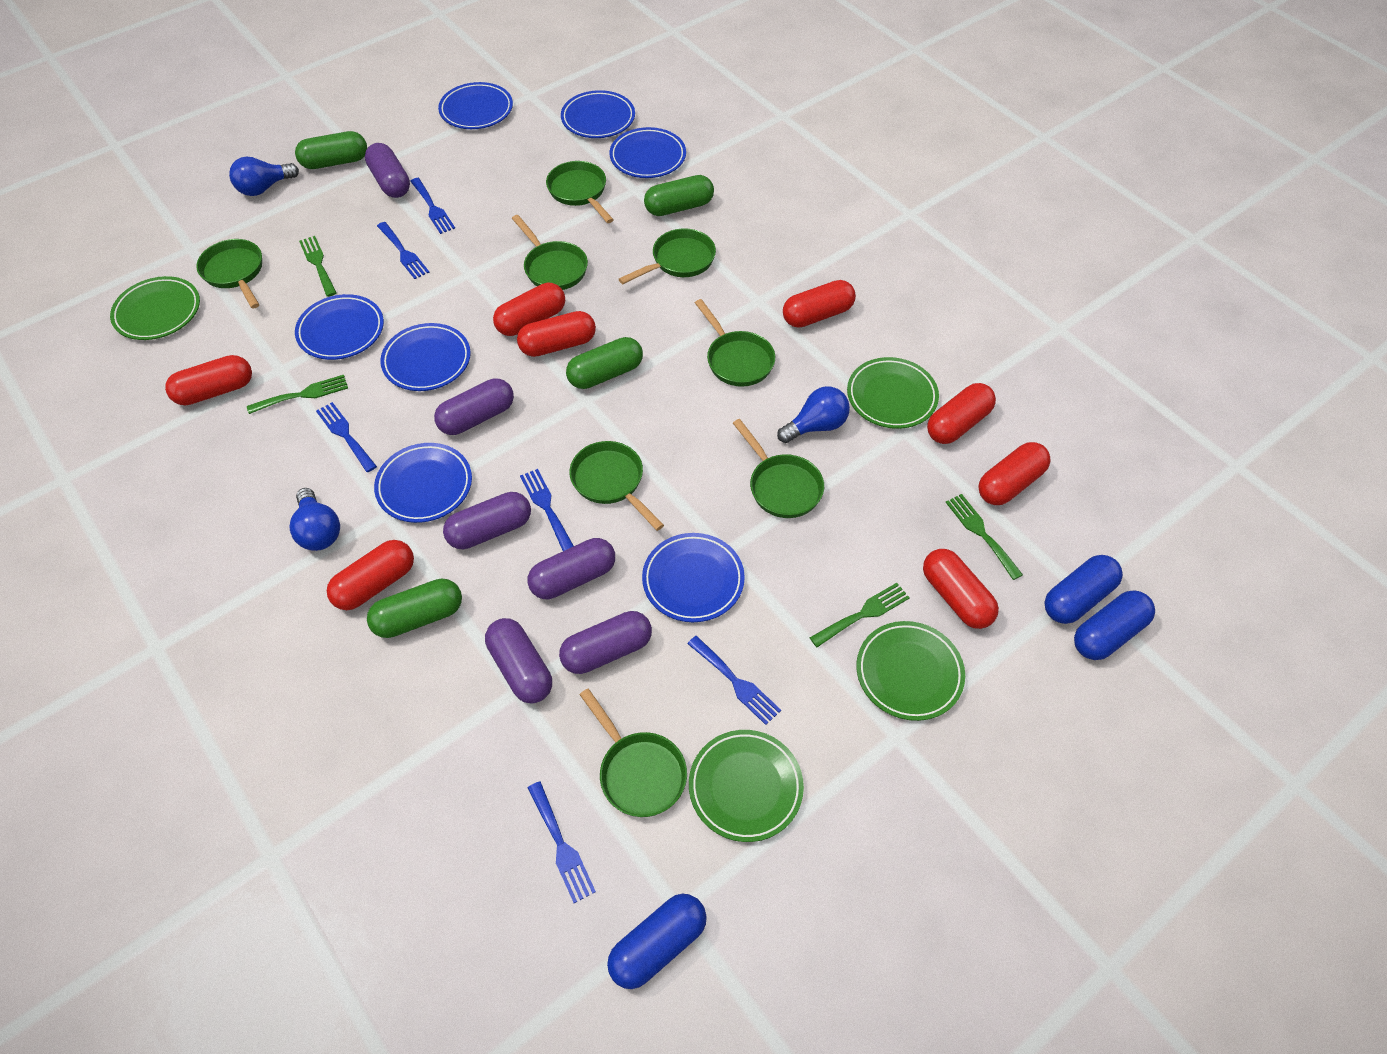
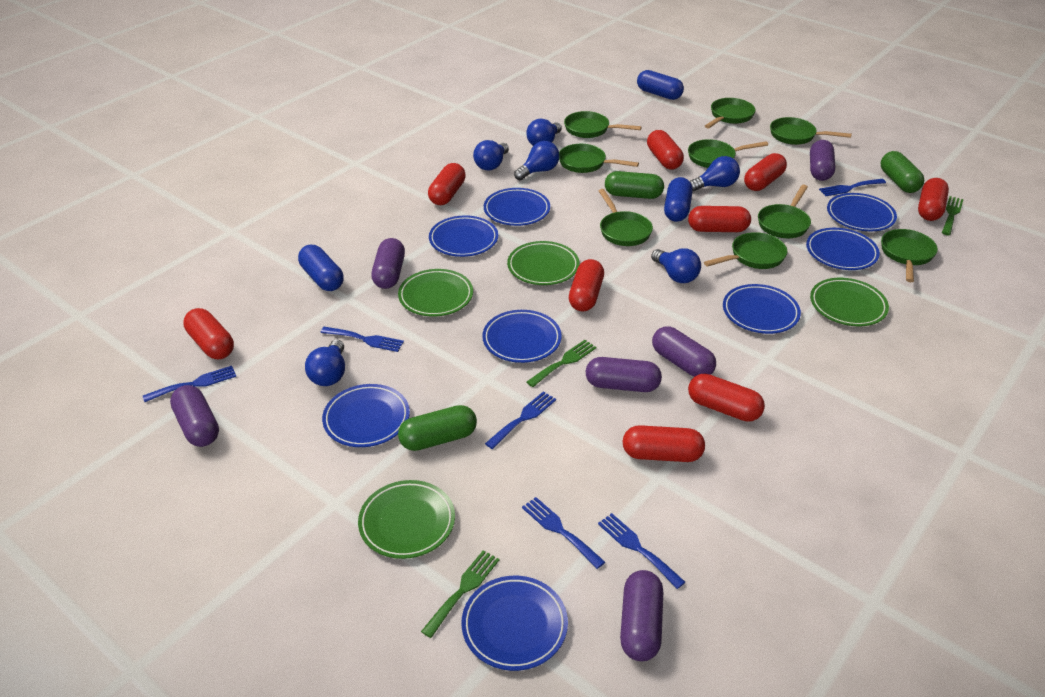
blue light bulb: [229,157,299,196] [290,488,340,551] [777,386,850,443] = 3 -> [305,339,345,386] [473,140,509,171] [514,141,559,180] [526,119,562,146] [651,248,701,283] [690,156,740,191] = 6
blue plate: [295,294,384,360] [374,443,472,523] [380,323,471,391] [438,82,513,129] [561,90,635,138] [609,127,686,178] [642,533,745,622] = 7 -> [322,384,410,447] [429,215,498,257] [461,576,568,671] [482,310,562,363] [484,188,550,226] [723,284,801,334] [806,228,880,270] [827,193,897,231] = 8
green capsule: [295,131,367,169] [367,579,462,638] [566,337,643,389] [644,175,714,216] = 4 -> [398,405,477,451] [605,171,664,199] [881,151,924,193] = 3
green fork: [247,375,348,414] [299,236,337,297] [810,583,910,647] [946,494,1023,580] = 4 -> [421,550,500,638] [527,340,597,387] [942,196,964,235] = 3
green pan: [196,239,262,309] [512,215,588,290] [546,161,614,223] [569,441,664,531] [579,688,687,817] [619,228,716,284] [695,299,775,387] [733,419,824,518] = 8 -> [559,144,639,173] [564,111,641,138] [599,189,653,246] [688,139,768,168] [704,232,787,269] [705,98,756,128] [758,184,811,238] [770,117,852,145] [881,229,938,282] = 9
red capsule: [165,355,252,405] [327,540,414,610] [493,283,565,336] [517,311,596,357] [783,280,856,327] [923,549,999,629] [927,383,996,444] [978,442,1051,505] = 8 -> [183,308,234,359] [428,163,466,205] [569,259,604,311] [623,425,705,462] [647,130,684,169] [688,206,751,232] [688,373,765,422] [744,153,787,191] [918,178,949,221] = 9

